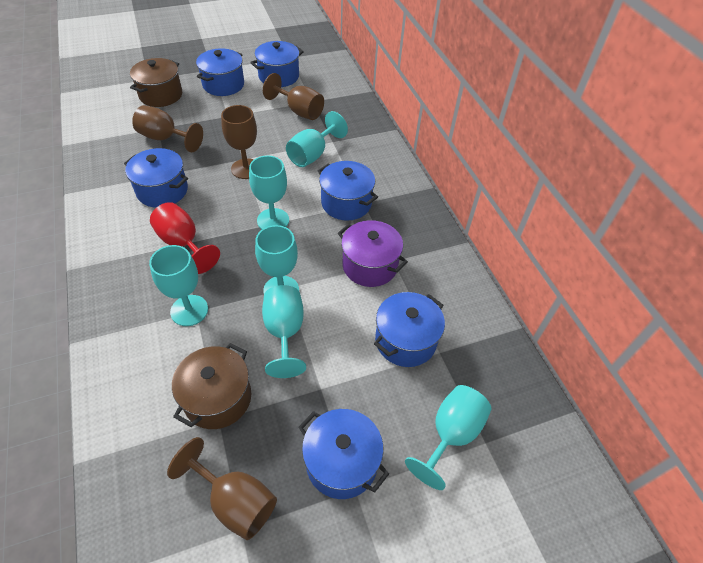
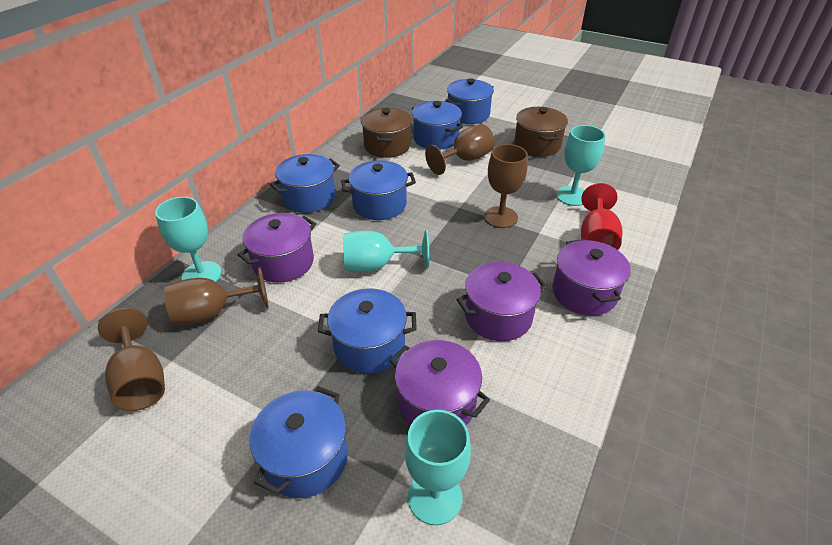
purple pot: [338,220,408,287] = 1 -> [238,213,316,283] [390,340,490,425] [456,262,547,341] [552,239,631,316] = 4
turquoise goblet: [149,245,208,326] [249,156,289,229] [255,225,299,294] [262,285,306,378] [286,111,348,167] [405,385,491,490] = 6 -> [155,197,222,282] [343,230,429,272] [405,410,471,525] [556,125,605,206] = 4

